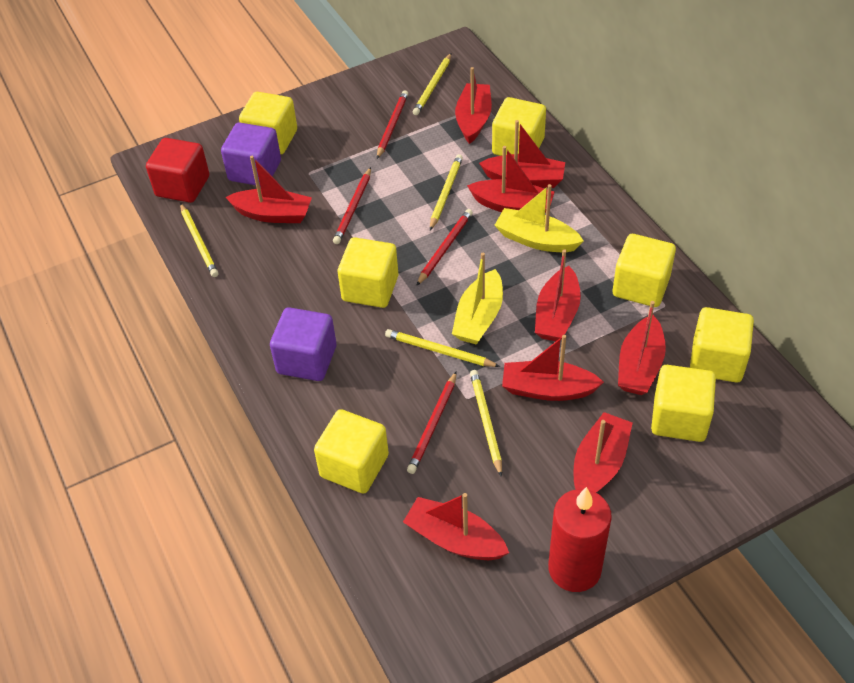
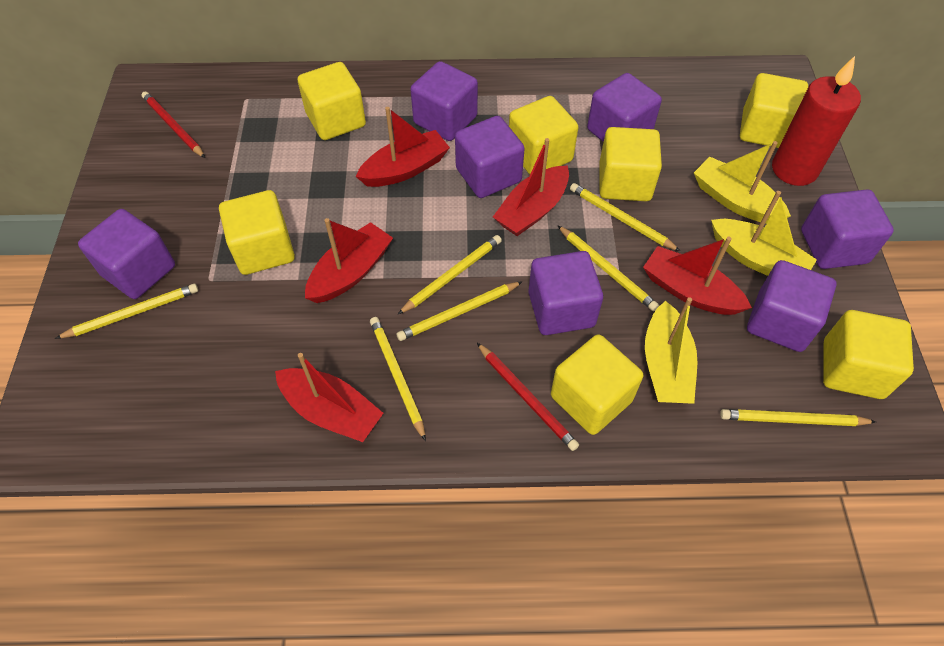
purple cube: [221,122,281,185] [270,307,336,381] = 2 -> [78,209,175,299] [410,61,478,141] [455,116,525,198] [528,251,603,335] [587,73,662,142] [747,260,837,352] [801,189,894,269] = 7
red boat: [226,156,312,223] [403,493,509,560] [455,67,492,144] [467,146,555,213] [479,120,565,188] [502,334,604,401] [535,249,581,341] [574,412,633,493] [618,301,666,395] = 9 -> [275,353,383,442] [305,218,393,303] [356,107,450,187] [493,138,569,236] [643,237,752,315] = 5
red cube: [146,138,209,203] = 1 -> none = 0
red pencil: [333,167,371,244] [377,90,408,159] [407,371,457,474] [416,209,473,286] = 4 -> [141,92,205,158] [477,343,579,451] = 2
yellow boat: [452,253,503,345] [494,184,583,252] = 2 -> [645,297,697,404] [694,141,791,224] [711,191,817,276] = 3
yellow pencil: [180,203,218,277] [385,329,500,367] [413,53,451,115] [430,154,463,230] [470,370,502,477] = 5 -> [55,284,198,339] [370,317,426,441] [396,281,523,341] [398,235,502,314] [557,225,659,311] [570,183,680,251] [720,409,876,426] = 7

